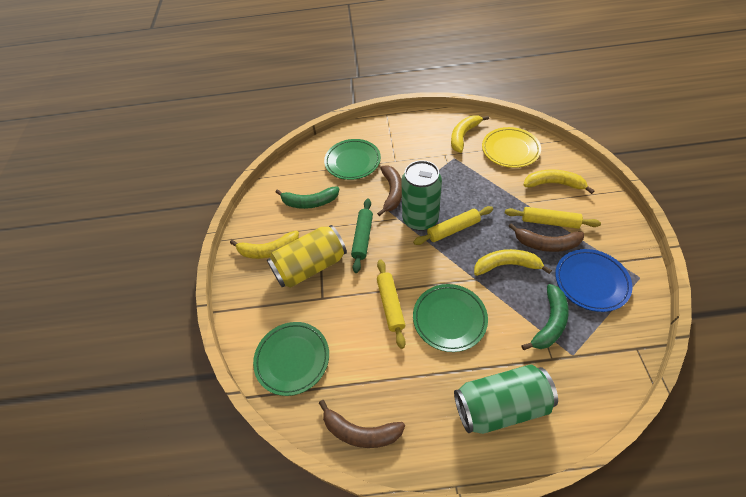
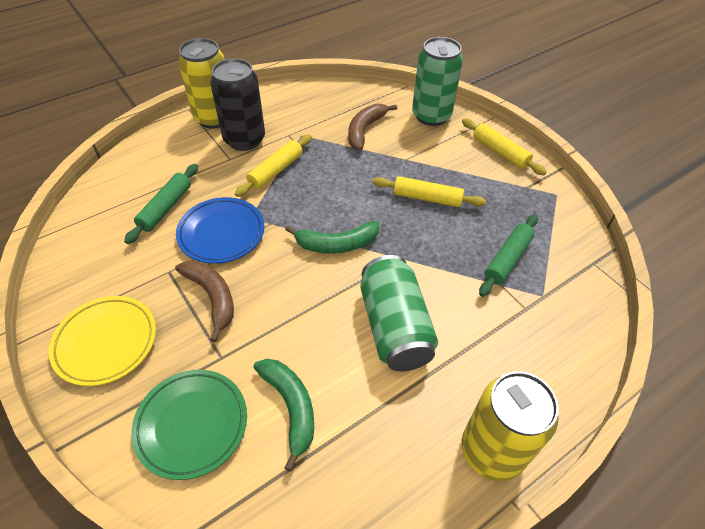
black can: none = 0 -> [210,58,265,151] = 1
brown banana: [319,400,405,448] [377,165,402,216] [509,223,584,252] = 3 -> [175,261,234,342] [348,104,397,150] = 2
green plate: [253,322,329,396] [324,139,381,180] [413,284,488,352] = 3 -> [131,370,247,480] = 1
green rolling pin: [351,198,373,273] = 1 -> [124,164,198,244] [479,214,538,297] = 2
yellow banana: [230,231,299,259] [451,115,489,153] [474,249,552,276] [523,169,594,194] = 4 -> none = 0
yellow can: [267,225,347,288] = 1 -> [178,38,225,129] [462,371,559,481] = 2

